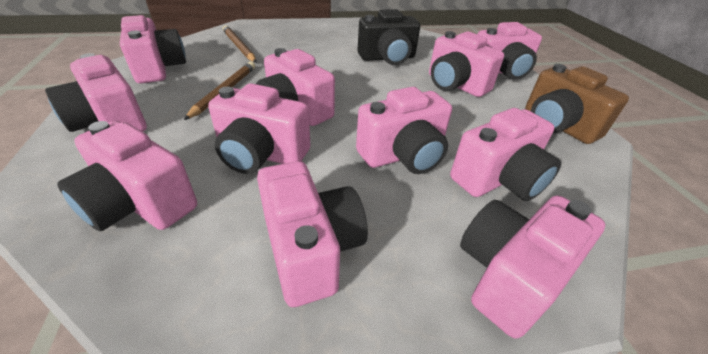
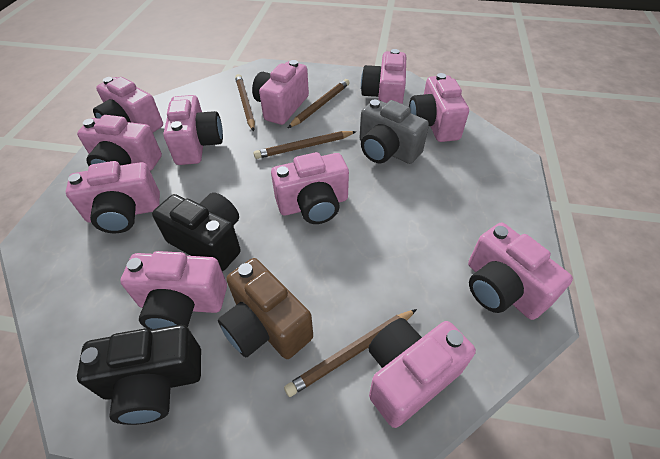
black camera: [357,9,420,65] = 1 -> [77,325,201,425] [152,193,241,271] = 2
brown pencil: [184,61,255,120] [223,25,256,63] = 2 -> [235,74,255,131] [254,131,357,159] [284,309,417,397] [288,79,350,128] = 4
grey camera: none = 0 -> [359,99,429,164] = 1

